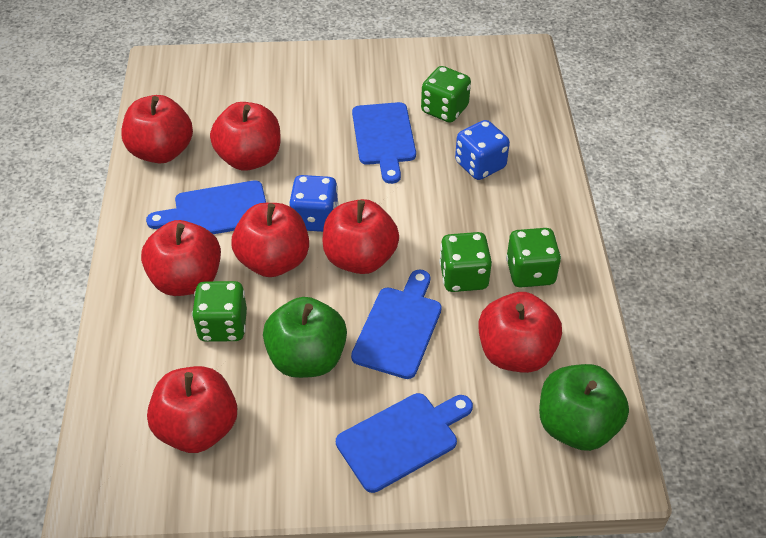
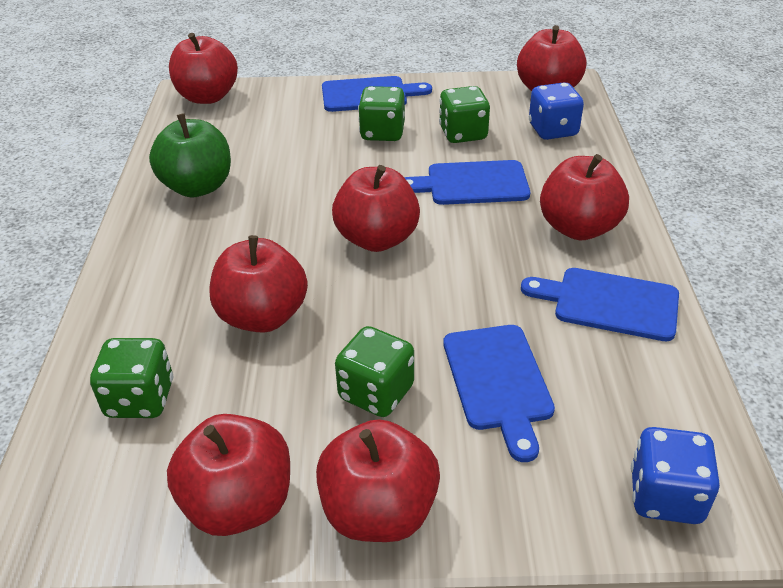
green apple: [263,297,347,378] [539,364,629,451] = 2 -> [149,113,231,198] = 1

